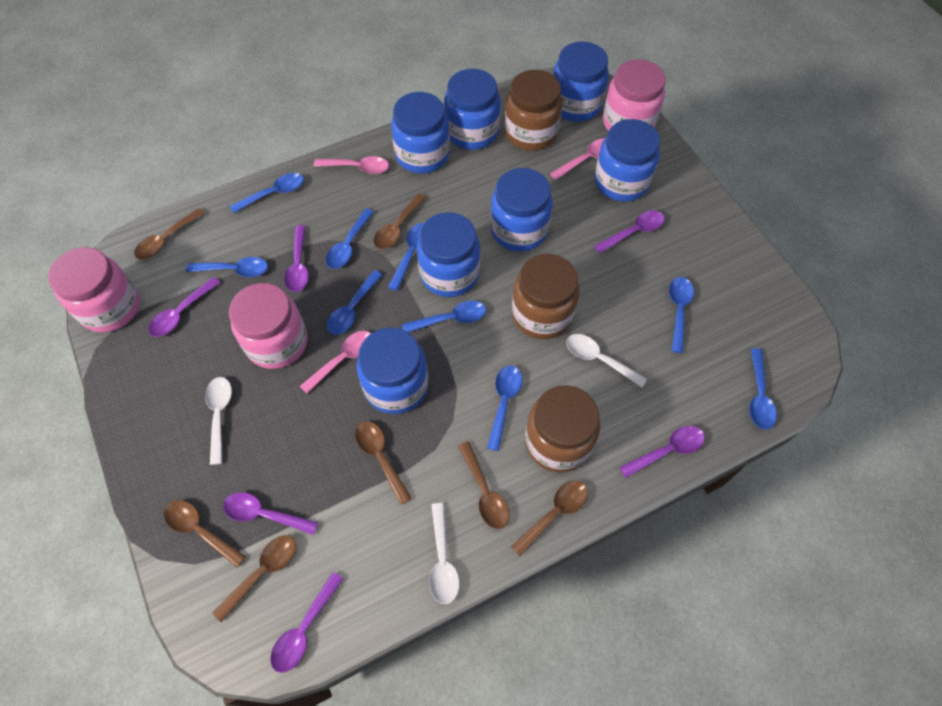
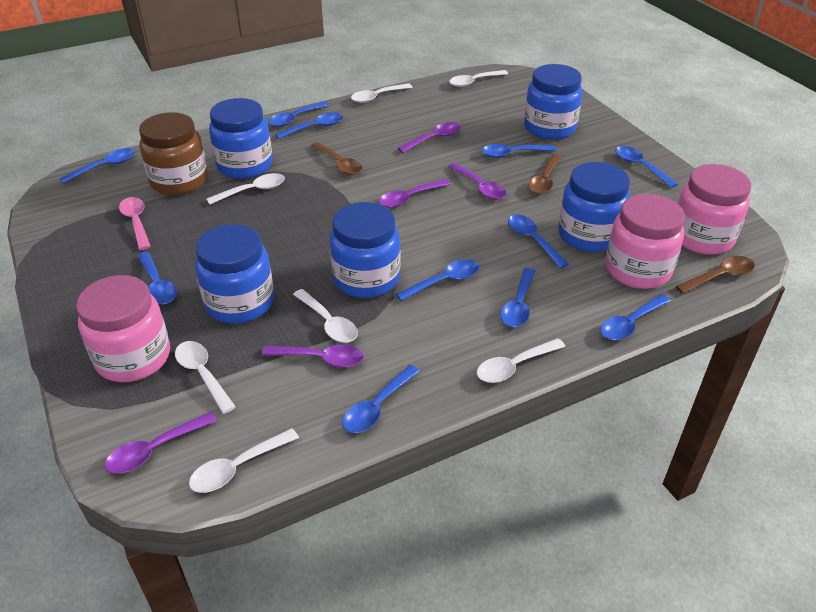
blue jar: [357,328,428,414] [391,92,450,174] [417,212,481,297] [444,69,501,150] [490,168,553,252] [553,42,609,122] [595,119,660,202] = 7 -> [195,224,274,324] [209,98,273,179] [330,202,400,298] [524,64,583,140] [558,162,630,252] = 5
blue spoon: [186,257,268,277] [230,173,304,213] [326,208,374,269] [327,270,383,335] [388,223,424,291] [402,301,486,332] [487,366,522,451] [669,277,694,353] [749,348,777,430] = 9 -> [59,148,135,184] [137,252,177,304] [269,101,329,127] [275,112,343,139] [342,365,420,433] [396,259,479,301] [482,144,556,158] [500,268,535,327] [508,215,569,269] [600,294,671,340] [615,146,678,188] = 11
brown jar: [505,70,563,151] [512,254,580,339] [525,385,600,472] = 3 -> [139,112,208,195] = 1
brown spoon: [134,208,205,260] [164,500,246,567] [213,535,296,622] [355,421,412,505] [374,193,427,249] [458,441,510,529] [511,481,588,556] = 7 -> [311,142,362,175] [528,154,562,194] [675,256,755,294] = 3
pink spoon: [300,331,371,394] [314,156,389,174] [550,138,604,180] = 3 -> [119,197,151,250] = 1
purple spoon: [148,277,220,337] [223,492,318,535] [271,572,343,673] [284,225,309,292] [594,210,665,254] [619,426,705,478] = 6 -> [105,412,217,474] [262,344,363,368] [379,179,450,208] [397,122,461,153] [448,163,506,200] = 5
white spoon: [205,377,232,465] [429,503,460,604] [566,334,647,388] = 3 -> [175,341,236,414] [189,428,299,493] [206,173,285,205] [293,289,358,343] [351,83,413,103] [449,70,508,87] [477,338,565,383] = 7

